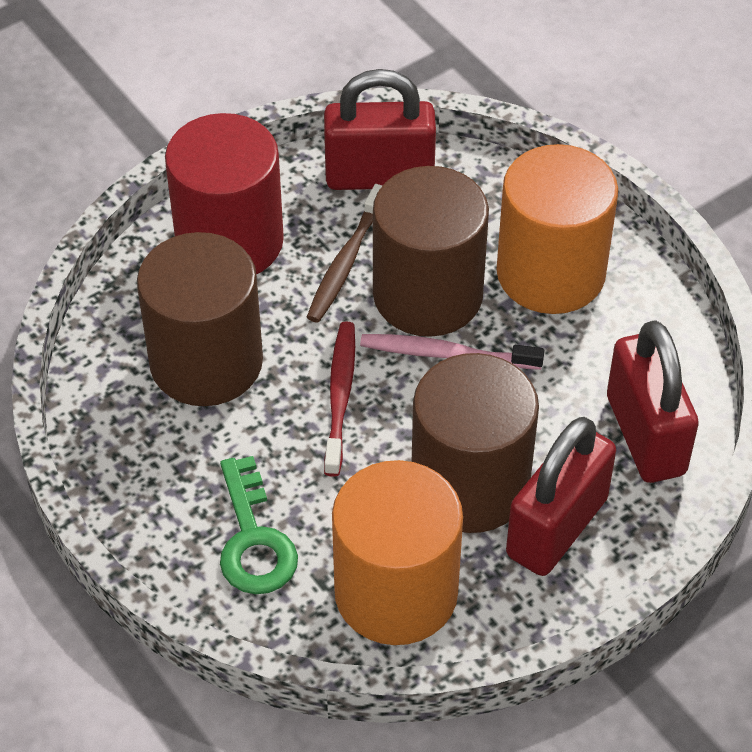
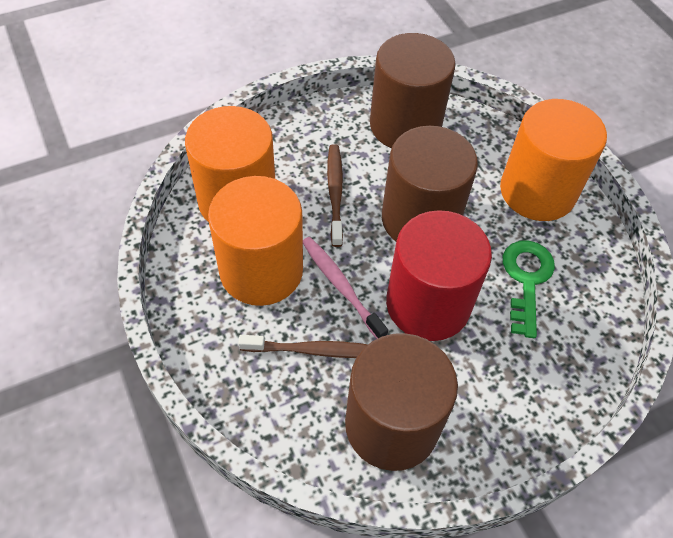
brown toothbrush: [307,184,383,323] = 1 -> [238,335,368,358] [327,144,343,247] = 2
orange cylinder: [332,460,463,645] [496,144,618,314] = 2 -> [185,106,275,222] [208,176,303,306] [500,99,607,221] = 3
red padlock: [324,69,436,190] [506,417,616,576] [607,320,699,483] = 3 -> none = 0
red toothbrush: [324,321,355,477] = 1 -> none = 0

